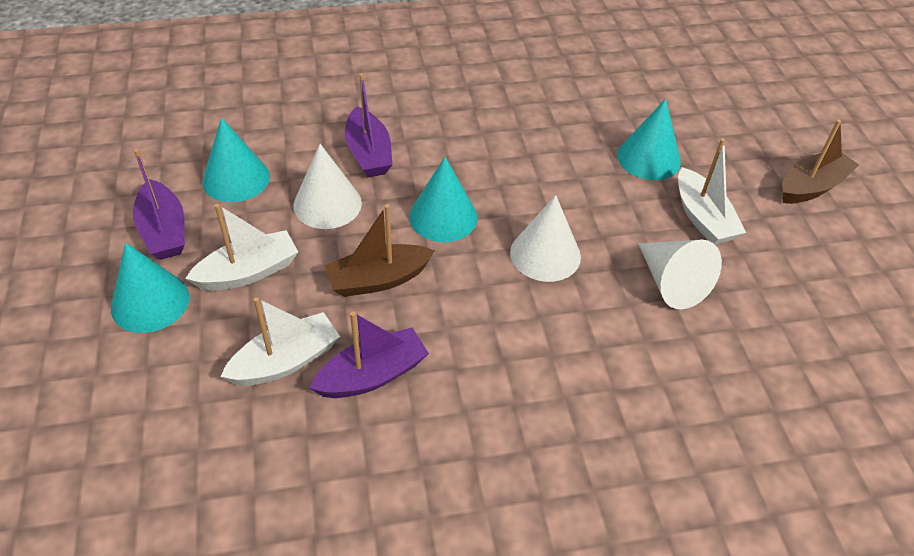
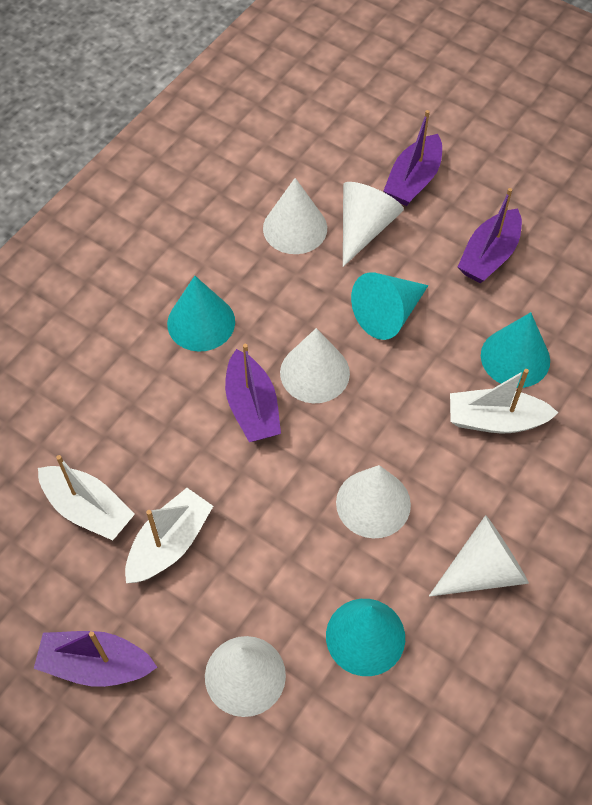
brown boat: [324,204,435,297] [782,120,859,204] = 2 -> none = 0
purple boat: [133,149,185,260] [310,311,429,398] [345,73,393,177] = 3 -> [34,631,157,687] [225,344,281,442] [383,110,442,206] [458,188,522,283] = 4
white cone: [293,144,362,229] [510,195,581,282] [638,240,722,309] = 3 -> [205,636,286,717] [263,178,327,254] [280,328,350,403] [336,465,411,538] [343,182,404,267] [429,515,529,597] = 6

